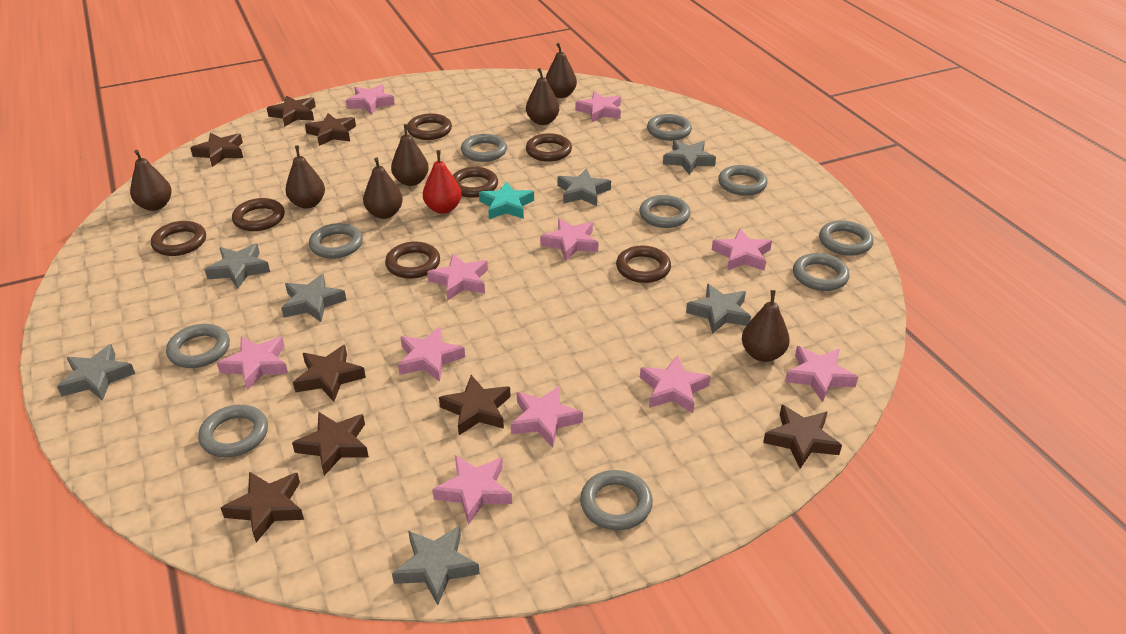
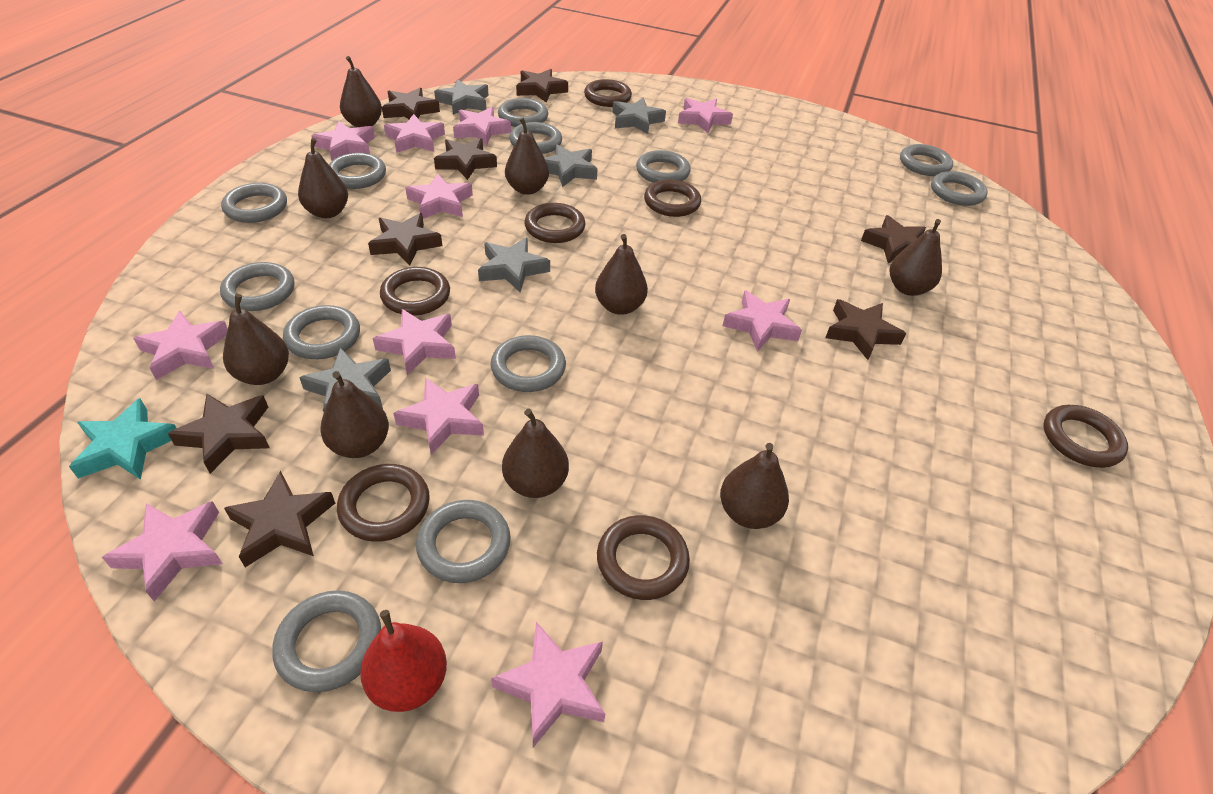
brown pear: [130,150,172,211] [285,145,325,209] [363,157,403,219] [391,124,429,186] [526,68,559,125] [546,43,577,98] [742,290,790,362] = 7 -> [223,294,289,385] [298,138,348,218] [320,371,389,458] [340,56,382,127] [502,409,569,498] [505,118,549,195] [595,234,648,315] [720,443,789,529] [890,219,942,296] = 9
grey ring: [166,324,230,368] [198,405,268,457] [309,223,363,259] [461,134,507,162] [580,470,653,530] [639,195,691,228] [647,114,692,141] [718,165,768,196] [793,253,850,291] [819,220,873,256] = 10 -> [220,262,295,311] [221,183,287,223] [272,591,381,692] [283,305,360,359] [329,153,386,189] [416,500,511,583] [490,335,566,392] [498,98,548,127] [509,122,562,154] [636,150,691,183] [900,144,953,176] [931,171,988,206] = 12
grey star: [57,344,135,401] [205,243,270,289] [281,274,347,322] [392,525,480,605] [557,168,611,206] [663,140,716,175] [686,284,751,334] = 7 -> [299,348,391,412] [434,79,489,115] [478,237,550,293] [545,144,597,187] [612,98,666,134] = 5

